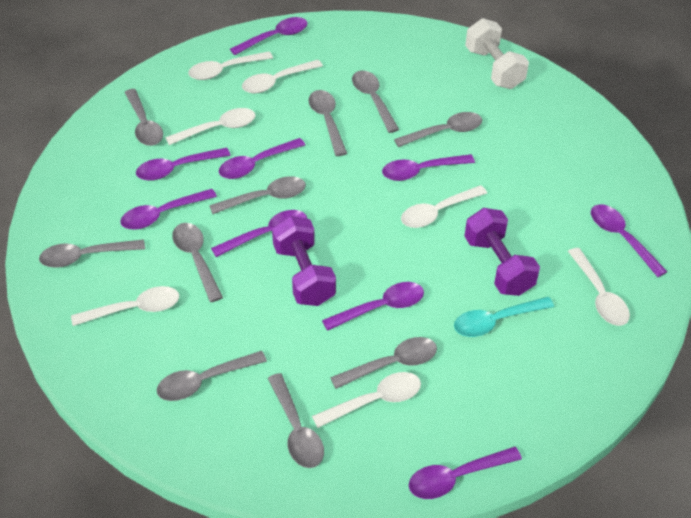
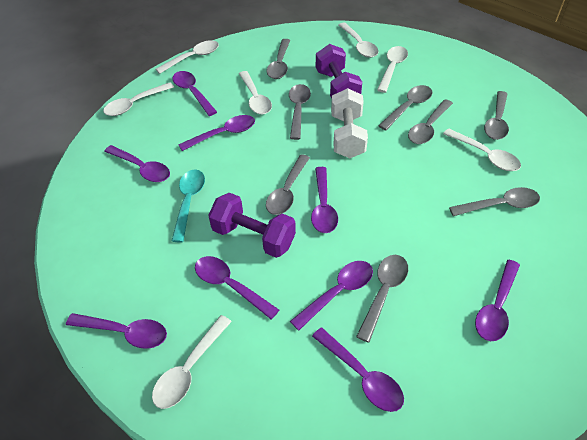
grey spoon: [39,240,145,268] [124,89,163,146] [157,351,267,401] [172,223,223,302] [209,176,306,214] [268,373,324,468] [308,90,347,156] [330,337,437,389] [352,70,399,133] [394,112,482,147] = 10 -> [266,39,290,79] [266,154,310,215] [289,84,311,140] [356,255,408,343] [378,85,432,131] [408,99,453,144] [449,187,540,216] [484,91,509,140] = 8

